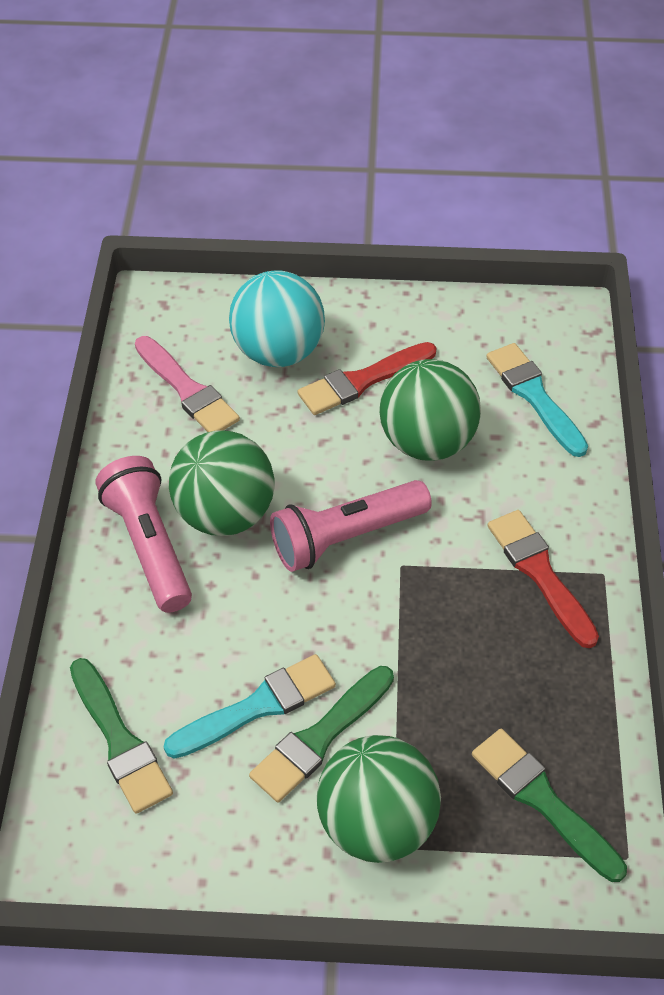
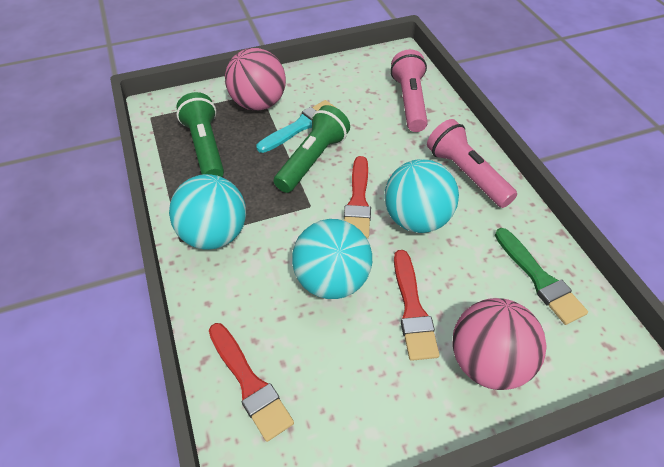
green ball: [169,430,275,536] [317,735,441,863] [380,359,481,461] = 3 -> none = 0
green brush: [70,658,173,814] [249,666,394,803] [472,729,627,882] = 3 -> [495,228,588,325] = 1
green flashlight: none = 0 -> [176,92,224,177] [274,105,350,193] = 2
pink ball: none = 0 -> [225,48,286,111] [452,298,547,390] = 2
pink brush: [135,336,240,432] = 1 -> none = 0
red brush: [298,342,437,415] [488,510,599,648] = 2 -> [209,323,294,442] [344,156,371,239] [394,250,440,361] = 3
turquoise ball: [229,270,325,367] = 1 -> [169,174,246,250] [292,219,372,299] [384,159,459,233] = 3
turquoise brush: [163,654,336,759] [486,343,588,457] = 2 -> [257,100,335,153] = 1

